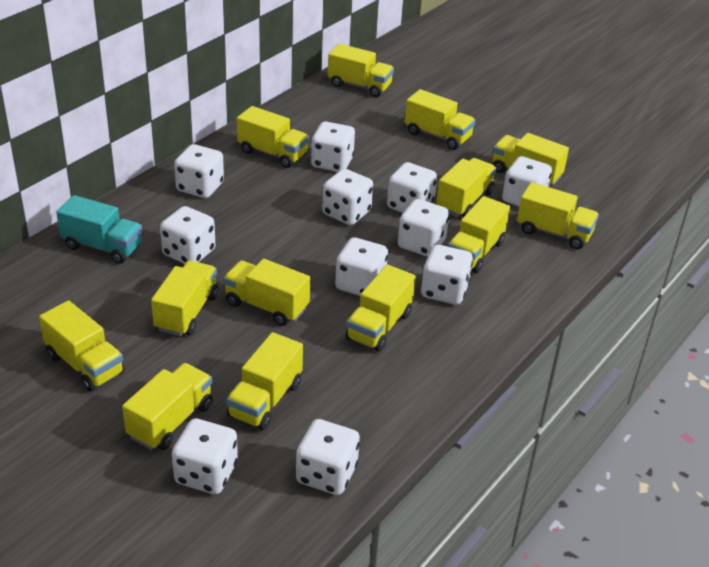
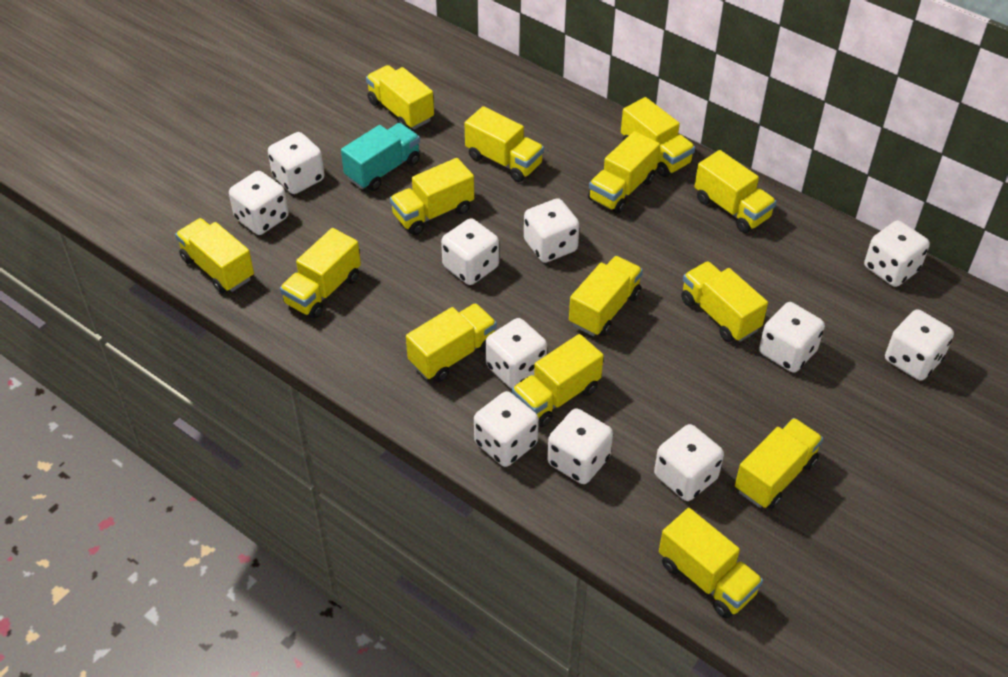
yellow truck: [39,300,125,392] [122,363,213,450] [151,260,218,336] [223,259,310,326] [226,332,303,430] [237,106,309,168] [328,44,394,97] [345,265,416,352] [405,89,475,150] [436,158,496,217] [448,196,510,273] [493,133,569,186] [517,182,599,249] = 13 -> [175,218,254,293] [280,228,361,319] [366,65,434,130] [390,158,474,235] [406,303,497,382] [465,106,544,182] [512,334,604,427] [569,256,643,336] [588,131,660,214] [621,97,695,177] [659,508,763,618] [681,261,768,342] [695,150,777,233] [735,418,823,509] = 14

